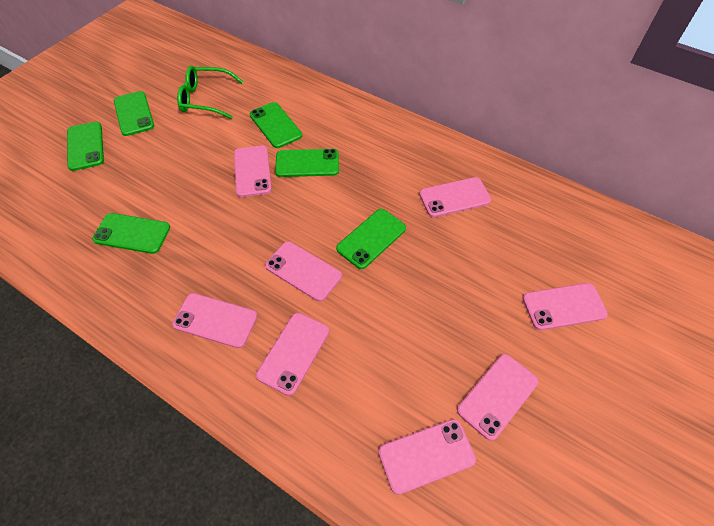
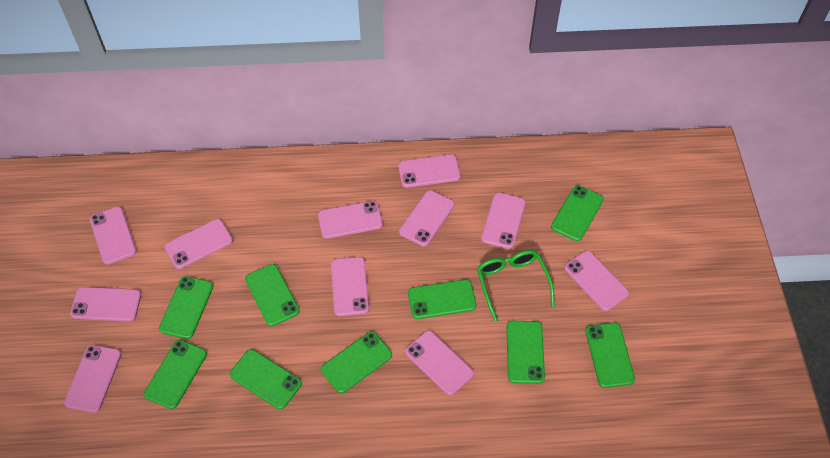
green phone: [67,122,104,171] [92,213,170,254] [114,91,154,136] [250,102,302,148] [275,149,339,177] [336,209,406,269] = 6 -> [144,340,207,409] [159,276,213,339] [229,349,302,409] [245,264,300,326] [321,331,392,393] [408,279,476,319] [506,321,545,384] [551,185,604,241] [585,323,635,388] = 9
pink phone: [172,293,257,348] [234,146,272,197] [256,313,329,396] [265,241,342,302] [379,419,476,495] [419,177,491,217] [457,354,538,441] [523,283,608,330] = 8 -> [64,345,121,413] [70,287,141,322] [90,207,137,265] [164,219,233,269] [318,201,383,239] [331,257,369,316] [398,154,461,188] [399,190,455,247] [405,330,474,395] [481,193,526,249] [564,251,629,311] = 11

